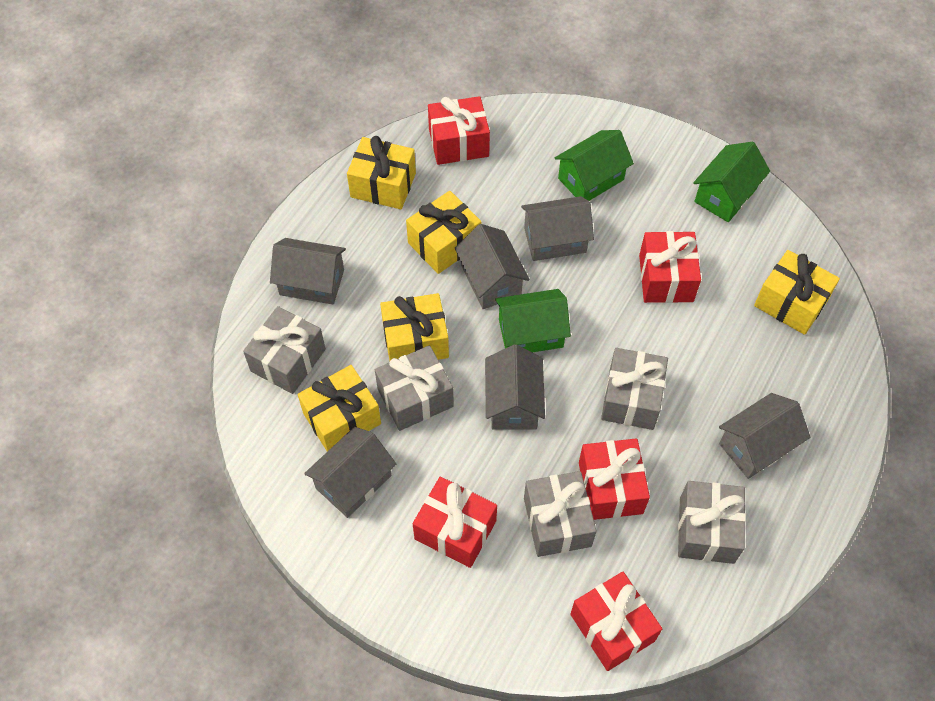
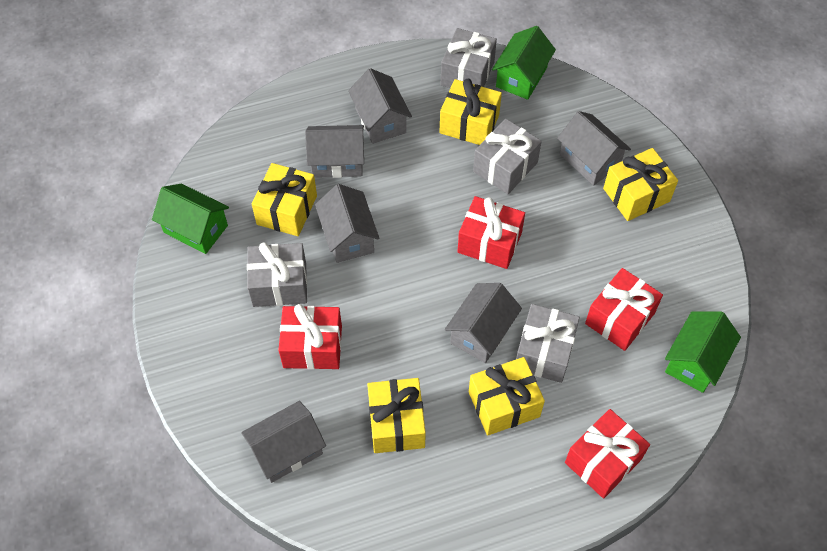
grey gift: [243,306,326,394] [375,345,454,431] [524,471,597,557] [601,348,668,430] [678,481,746,564] = 5 -> [247,242,307,307] [441,28,497,88] [473,119,542,194] [516,304,580,383] = 4
red gift: [413,476,497,568] [428,96,490,165] [570,572,662,671] [579,438,650,520] [639,231,701,303] = 5 -> [279,304,342,369] [457,196,525,269] [565,409,650,498] [585,268,663,351] = 4

